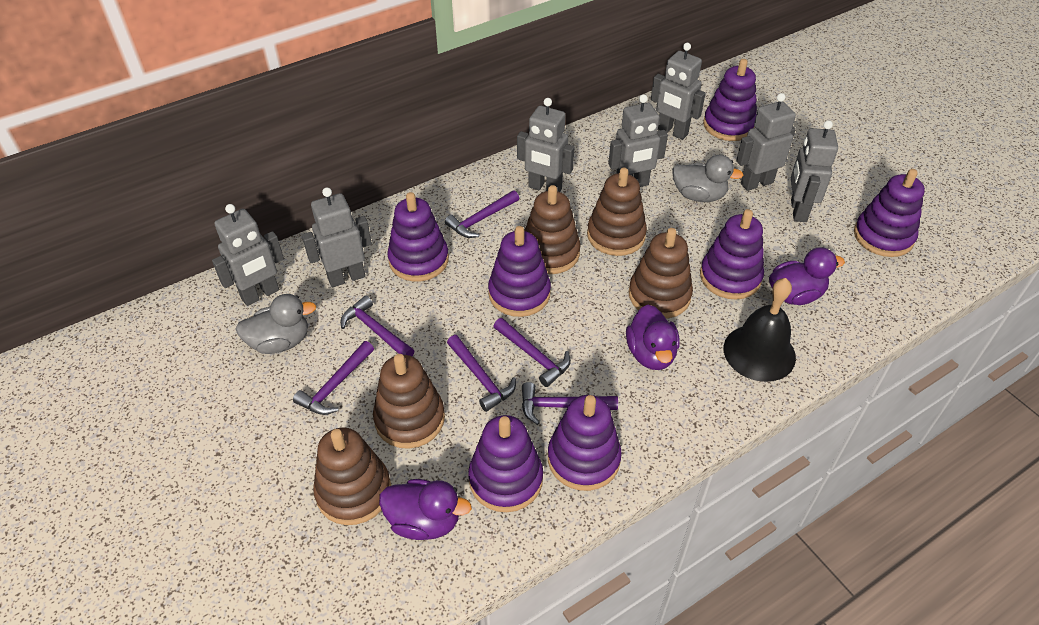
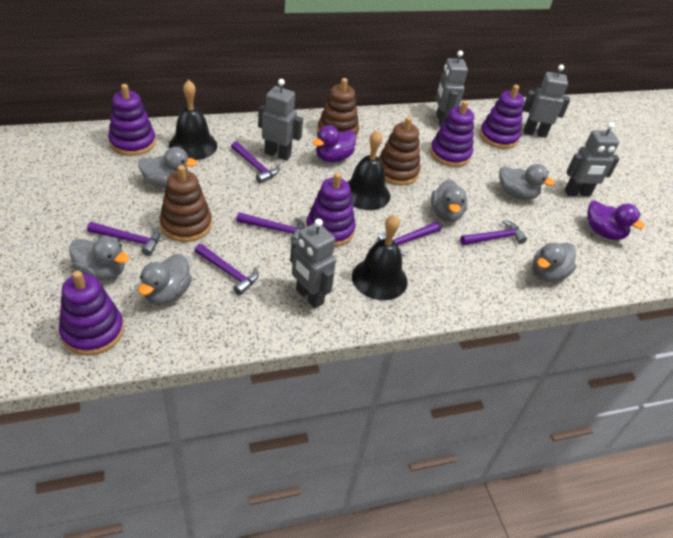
black bell: [724,278,796,382] = 1 -> [169,80,217,160] [348,130,390,210] [352,214,408,300] = 3
brown stacking toy: [313,427,391,525] [373,354,445,449] [524,185,581,274] [587,168,647,256] [629,228,693,319] = 5 -> [159,165,212,242] [317,78,359,139] [379,117,421,186] = 3
grey duck: [236,294,316,354] [672,155,744,202] = 2 -> [69,236,129,281] [138,147,197,188] [138,254,192,305] [431,179,468,222] [499,164,554,200] [532,243,577,282] = 6
grey robot: [212,204,284,306] [302,187,372,287] [517,98,574,192] [608,94,668,187] [651,43,706,140] [736,93,796,191] [791,120,838,222] = 7 -> [258,79,303,161] [290,219,336,309] [436,50,468,127] [523,65,570,138] [565,122,619,196] = 5
purple duck: [379,479,472,540] [626,305,679,370] [769,247,845,305] = 3 -> [313,125,356,162] [587,201,644,240] = 2
purple stacking toy: [387,192,449,281] [468,415,543,512] [488,226,551,317] [548,395,622,491] [700,209,764,300] [703,59,757,141] [854,169,925,257] = 7 -> [59,271,124,355] [108,84,156,156] [306,172,356,247] [430,100,474,167] [479,85,524,149] = 5

